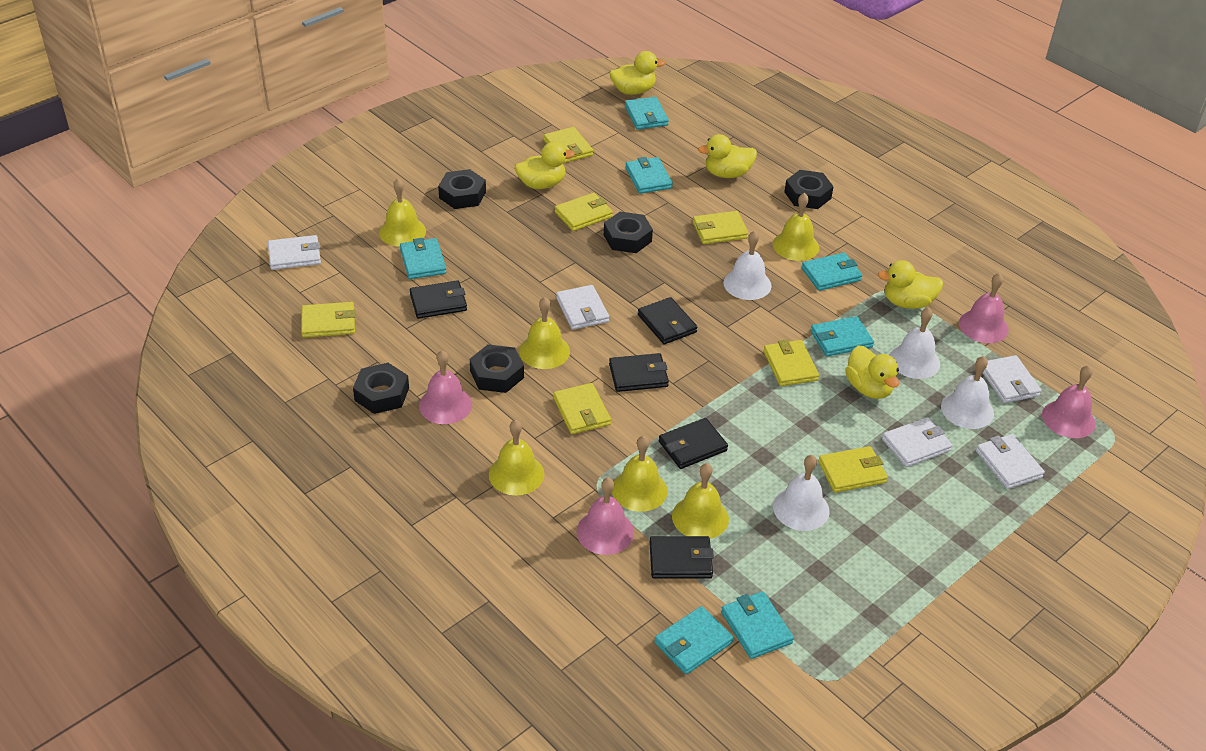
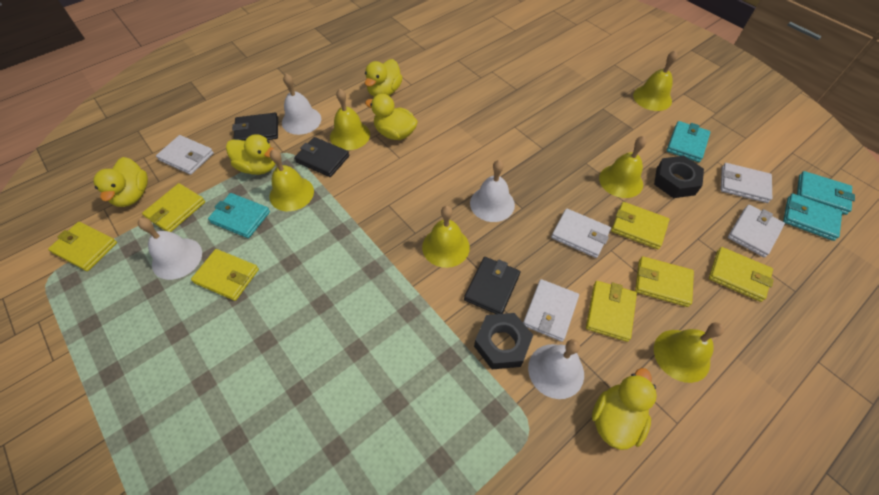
black nut: [353,363,409,414] [438,169,486,209] [470,344,524,393] [604,212,653,253] [784,170,834,209] = 5 -> [474,313,533,369] [654,156,704,198] = 2
black wallet: [410,280,467,319] [609,353,669,392] [638,297,698,344] [649,536,714,579] [659,418,728,469] = 5 -> [232,113,278,141] [294,137,349,177] [464,257,520,314] = 3
pink bell: [419,350,472,424] [577,478,634,555] [959,273,1009,343] [1042,365,1096,438] = 4 -> none = 0
turquoise wallet: [400,238,446,279] [625,97,669,130] [625,157,673,194] [654,606,734,674] [721,591,794,659] [801,253,862,291] [811,316,874,357] = 7 -> [208,193,270,238] [667,121,710,162] [783,194,842,241] [797,171,855,215] = 4

